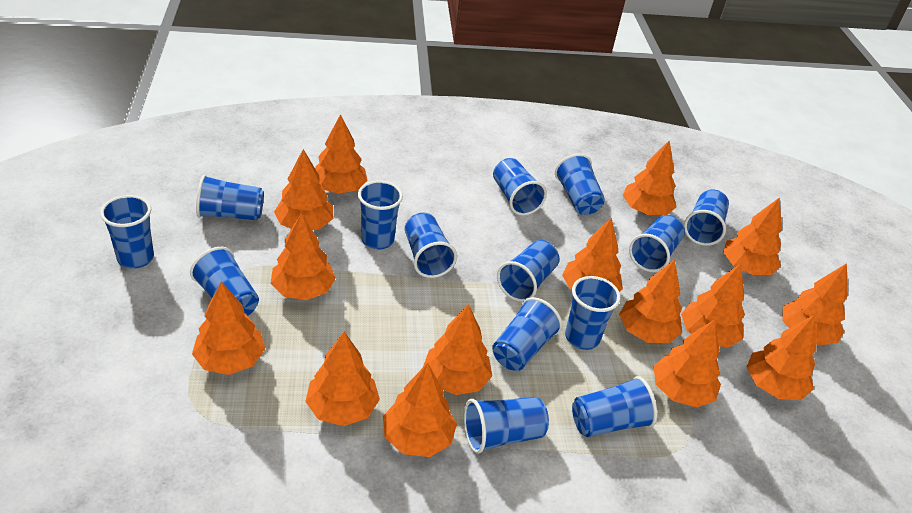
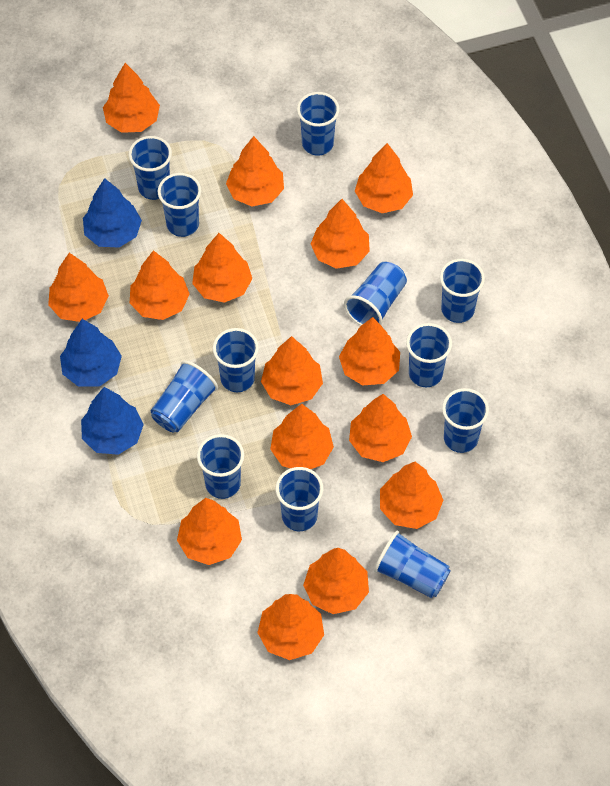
blue cup: [100,195,154,269] [190,247,259,316] [196,175,264,220] [358,181,403,250] [405,213,457,278] [464,397,549,454] [492,297,563,371] [493,158,547,216] [497,240,559,302] [555,154,605,215] [565,276,621,350] [572,376,657,437] [629,215,685,272] [684,189,729,246] = 14 -> [129,136,172,200] [151,361,218,432] [158,173,201,237] [197,434,244,499] [213,328,259,392] [275,467,323,531] [297,92,340,156] [344,262,407,326] [374,531,451,598] [406,323,452,388] [440,259,485,323] [442,388,489,453] = 12
blue tree: none = 0 -> [60,319,122,386] [81,387,144,455] [83,178,142,247] = 3

